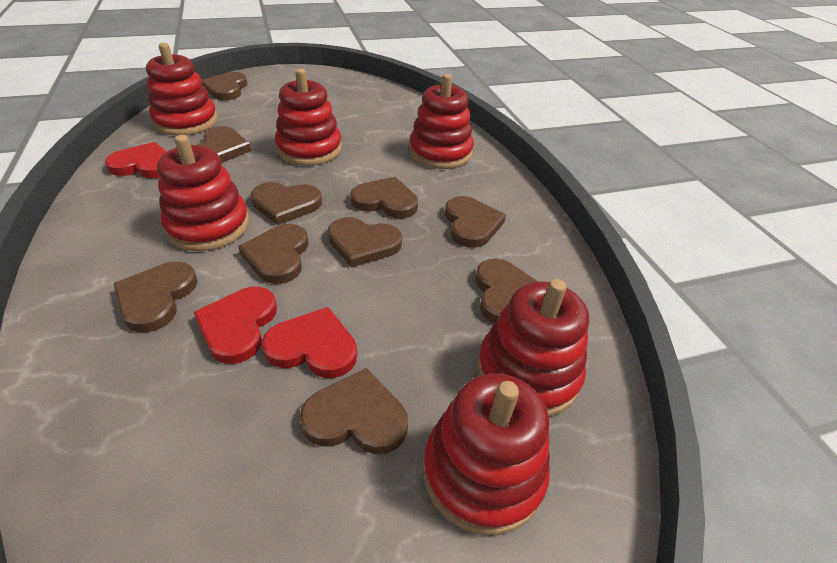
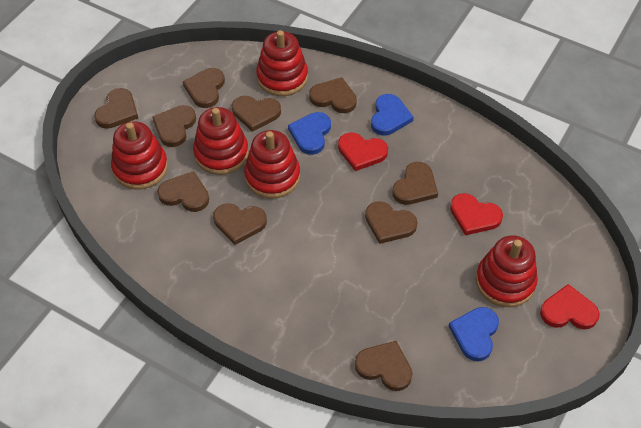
blue heart: none = 0 -> [288,112,331,155] [371,94,414,135] [448,307,499,361] = 3
red stacking toy: [146,43,218,136] [157,135,249,251] [275,69,342,166] [409,74,474,169] [423,373,550,535] [477,279,589,417] = 6 -> [111,121,168,190] [193,107,249,175] [244,130,300,199] [256,30,308,96] [476,235,538,307] = 5

